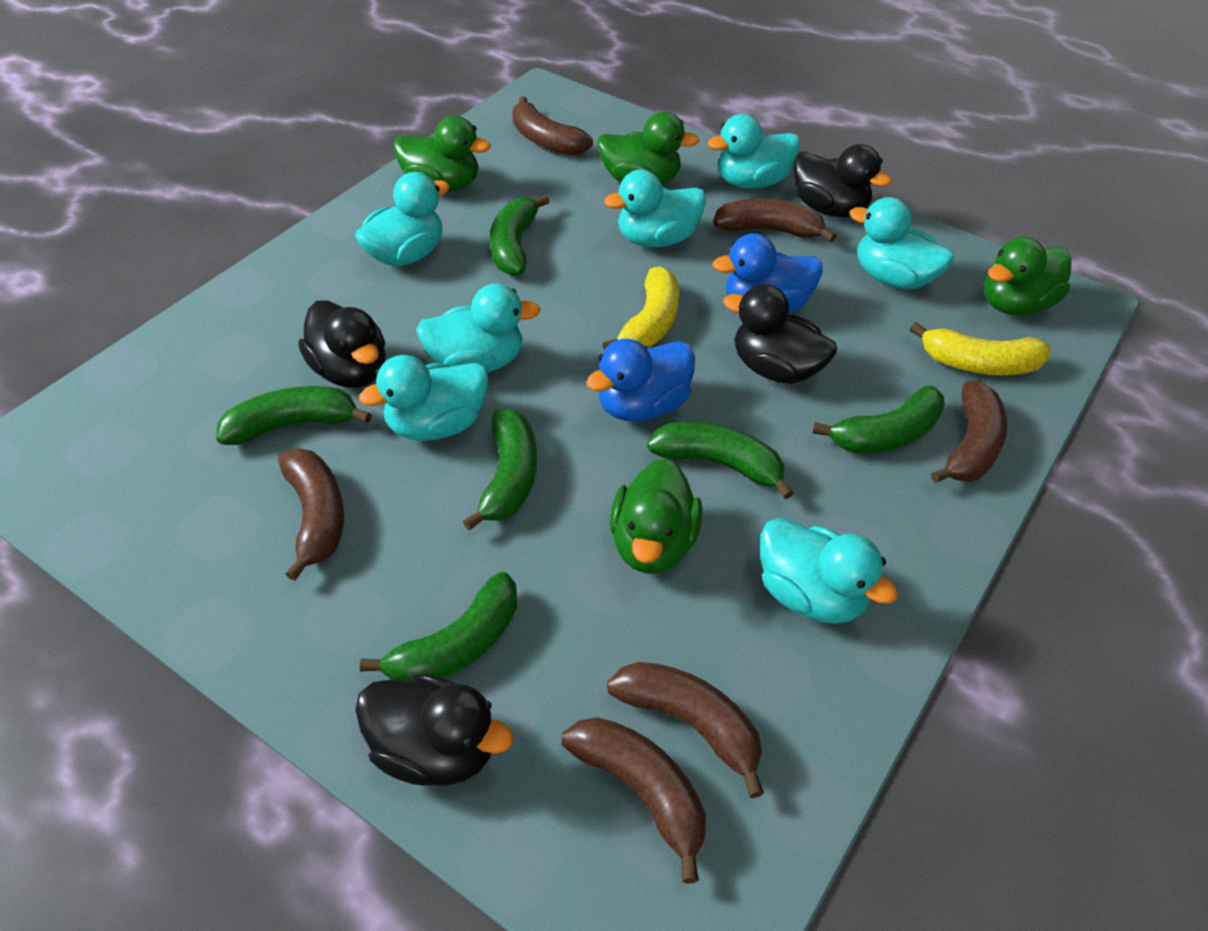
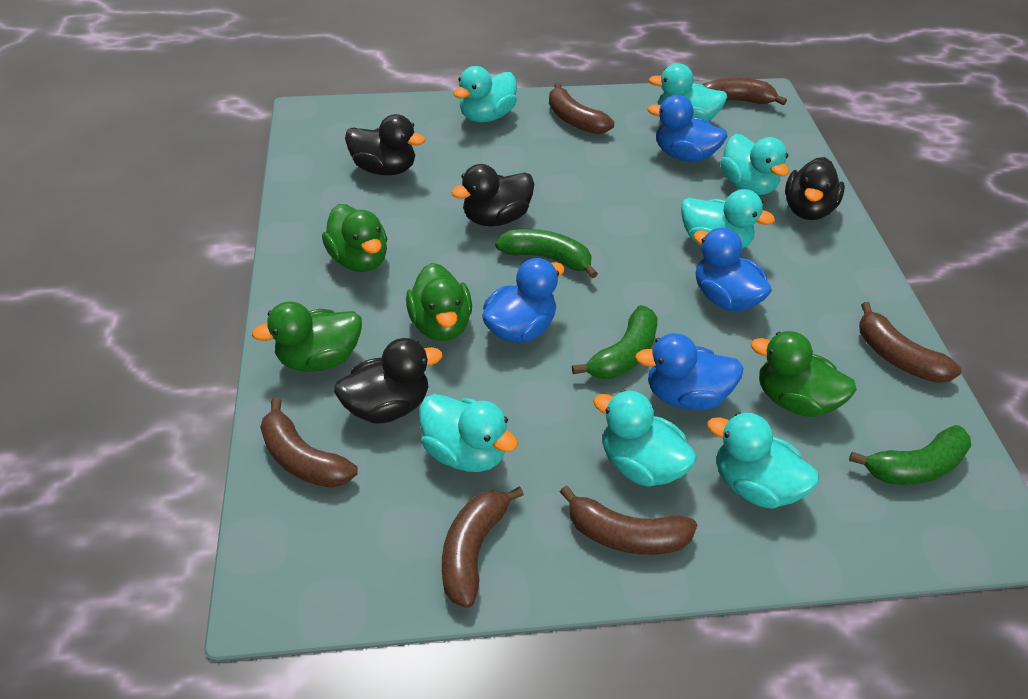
blue duck: [586,339,695,422] [712,233,823,313] = 2 -> [482,258,565,343] [635,333,743,410] [647,95,727,162] [694,227,772,311] = 4
green banana: [216,386,372,445] [360,572,517,681] [463,409,537,531] [490,195,549,276] [647,422,794,499] [813,386,945,453] = 6 -> [495,229,598,278] [572,305,658,379] [849,425,971,485] = 3
yellow banana: [602,266,679,350] [910,322,1050,375] = 2 -> none = 0

